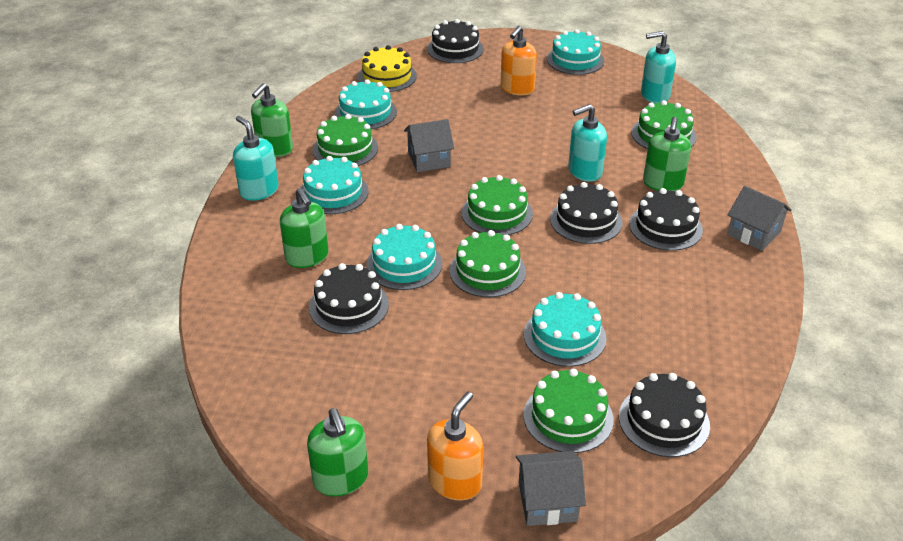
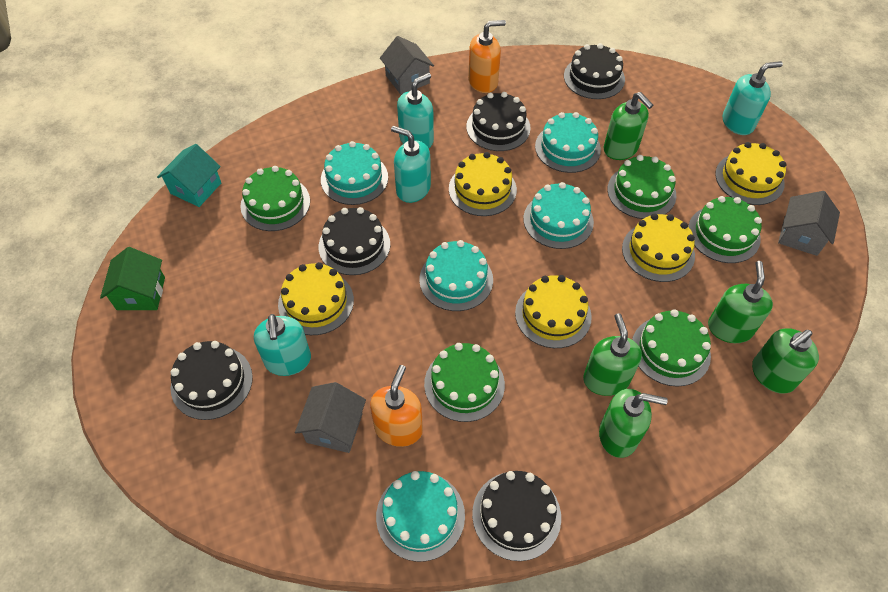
green house: none = 0 -> [100,247,165,310] = 1
green soap dispenser: [251,83,293,157] [280,188,328,268] [307,408,368,496] [643,117,691,191] = 4 -> [583,313,642,396] [599,389,668,458] [604,92,653,160] [708,261,773,343] [752,328,819,393] = 5
turquoise house: none = 0 -> [157,144,221,207] = 1
turquoise soap dispenser: [233,116,279,201] [568,104,607,182] [641,31,676,103] = 3 -> [254,314,311,376] [391,126,431,203] [397,73,434,148] [723,61,783,135] = 4
yellow cake: [358,45,417,92] = 1 -> [278,262,354,335] [449,152,517,216] [515,275,592,348] [622,213,695,282] [715,142,786,205] = 5

